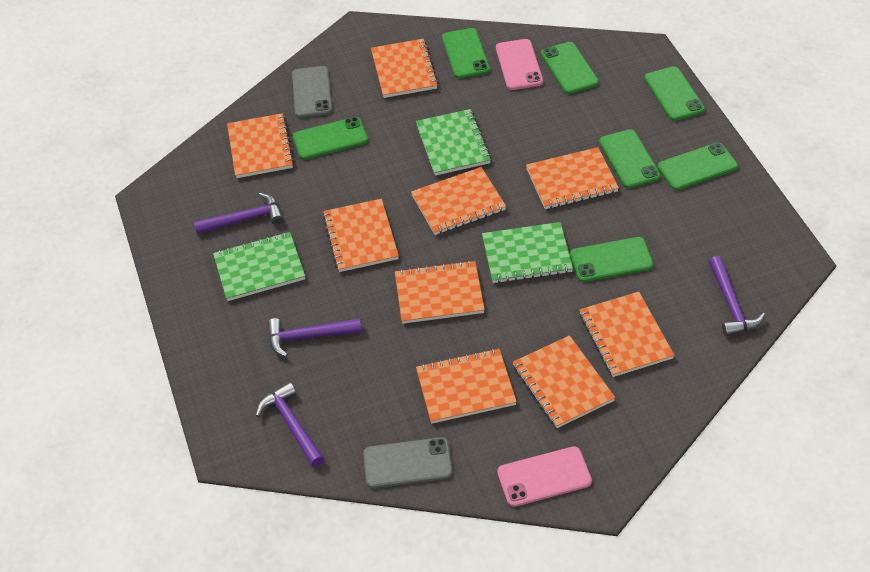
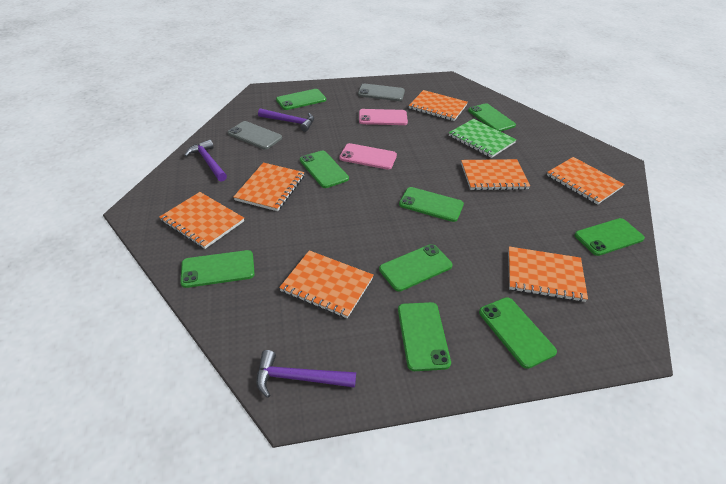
green notebook: [213,232,305,301] [416,109,491,176] [482,222,573,283] = 3 -> [449,119,516,158] = 1
green phone: [293,117,368,160] [442,28,490,79] [541,42,599,94] [570,237,654,282] [599,129,661,188] [644,66,705,121] [657,143,738,190] = 7 -> [180,250,255,288] [276,89,326,110] [300,151,349,188] [379,244,453,292] [398,302,451,371] [399,187,464,222] [468,103,516,132] [479,297,557,369] [575,218,645,256] = 9
orange notebook: [227,113,294,178] [322,199,399,272] [371,39,438,98] [395,260,485,324] [411,167,506,235] [416,348,517,424] [513,335,615,428] [526,147,619,209] [580,292,674,377] = 9 -> [159,192,244,249] [234,163,304,211] [279,250,374,318] [409,90,468,121] [461,159,530,190] [508,247,588,302] [547,157,625,205] = 7
purple hammer: [194,193,283,234] [256,382,324,467] [267,318,362,357] [709,256,765,336] = 4 -> [184,140,227,182] [256,350,356,398] [258,108,314,132] = 3

